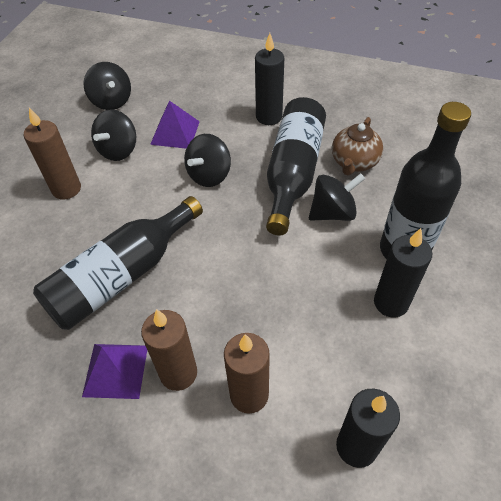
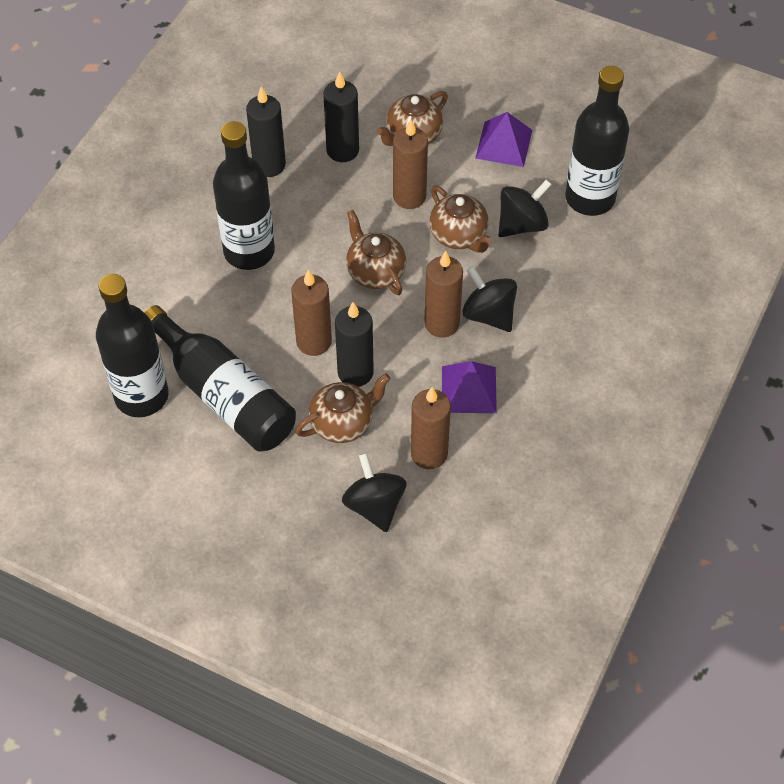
black bottle: [33,196,203,330] [266,97,326,236] [380,102,471,259] = 3 -> [96,274,169,417] [144,305,296,451] [213,121,275,270] [565,66,629,216] = 4
black spinning top: [83,62,131,110] [91,109,136,161] [184,134,231,187] [309,173,365,221] = 4 -> [342,452,407,532] [463,266,517,332] [498,179,552,237] = 3
brown candle: [24,107,81,200] [141,309,197,391] [224,333,270,413] = 3 -> [291,269,332,356] [393,119,428,209] [411,387,451,469] [424,251,463,338] = 4
brown teapot: [332,117,383,176] = 1 -> [295,373,391,443] [346,210,406,295] [377,91,448,146] [429,185,493,253] = 4

